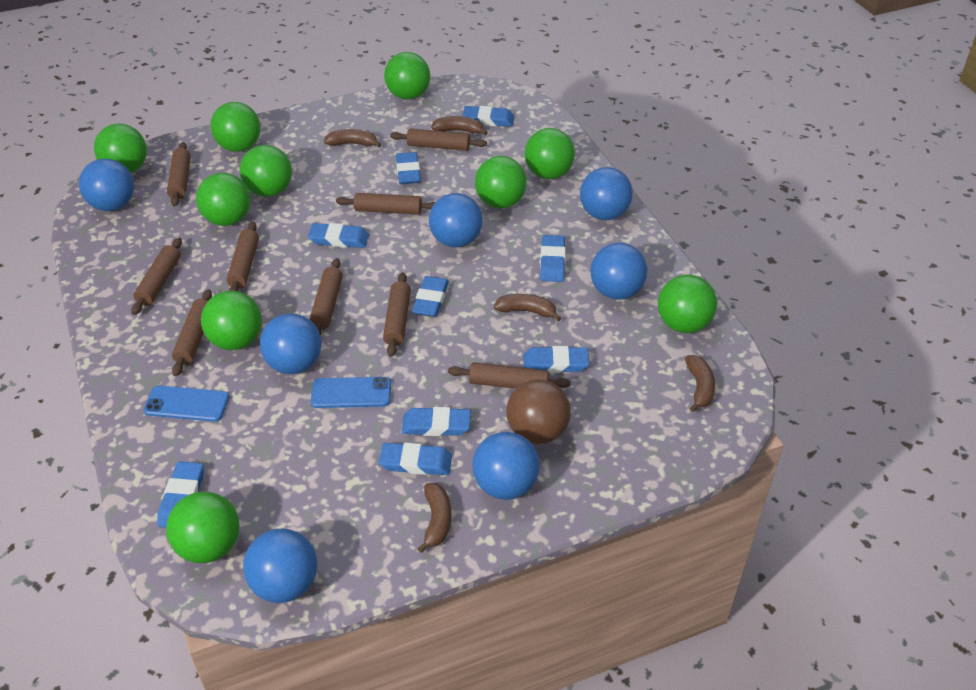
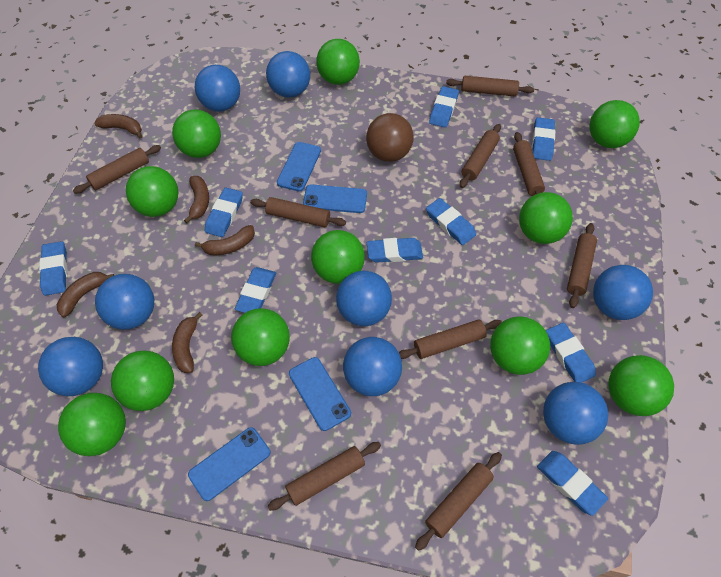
blue ball: [79,159,134,211] [243,529,317,603] [260,313,322,374] [429,193,483,248] [472,432,540,500] [580,167,633,220] [590,243,648,300] = 7 -> [38,337,103,396] [95,274,154,330] [195,65,240,112] [266,51,310,98] [336,271,392,326] [343,337,402,396] [543,382,608,445] [593,265,653,320] = 8
blue phone: [143,386,229,422] [311,377,391,408] = 2 -> [188,427,270,501] [277,142,321,191] [289,357,351,431] [303,184,367,213] = 4
green ball: [94,124,147,173] [166,492,240,563] [196,173,251,226] [201,291,262,350] [210,102,261,152] [240,145,292,197] [384,52,430,99] [475,156,527,208] [524,128,575,179] [658,275,717,333] = 10 -> [58,393,126,456] [111,351,174,411] [126,166,178,217] [172,109,221,158] [231,308,290,366] [311,230,365,284] [316,39,360,85] [490,316,550,375] [519,192,573,244] [589,100,640,148] [608,355,674,416] = 11

